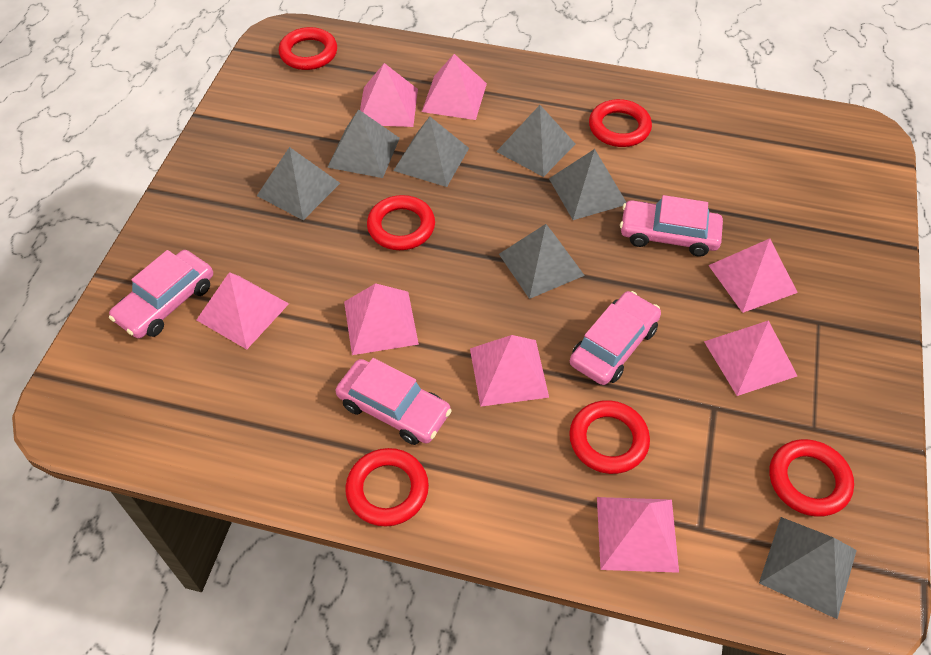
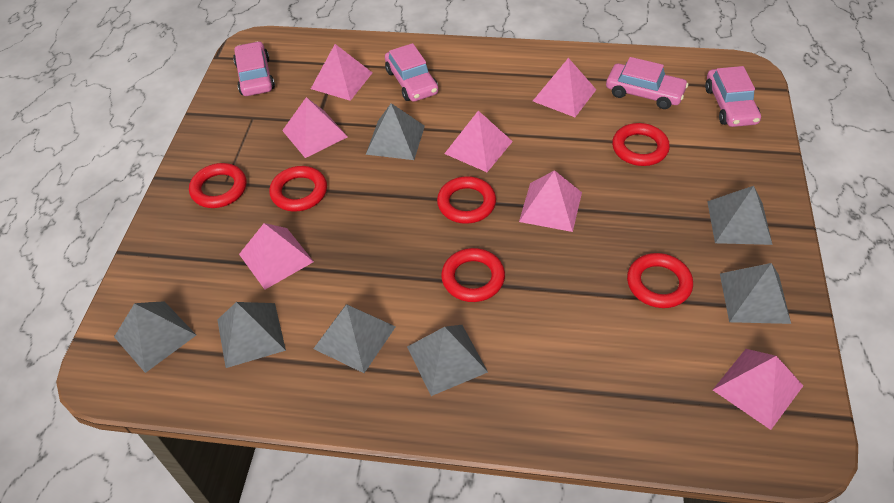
pink pyramid: [197,272,289,349] [344,283,419,355] [360,63,418,127] [422,54,487,120] [470,335,549,407] [597,497,679,573] [704,320,797,396] [708,238,798,313] = 8 -> [239,223,314,290] [282,97,348,158] [311,44,373,101] [444,111,513,172] [519,170,582,232] [533,58,596,117] [713,349,803,430] = 7

